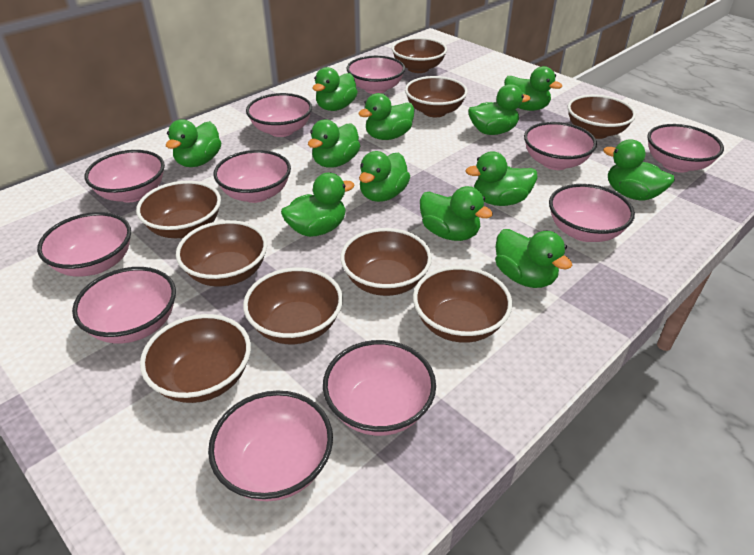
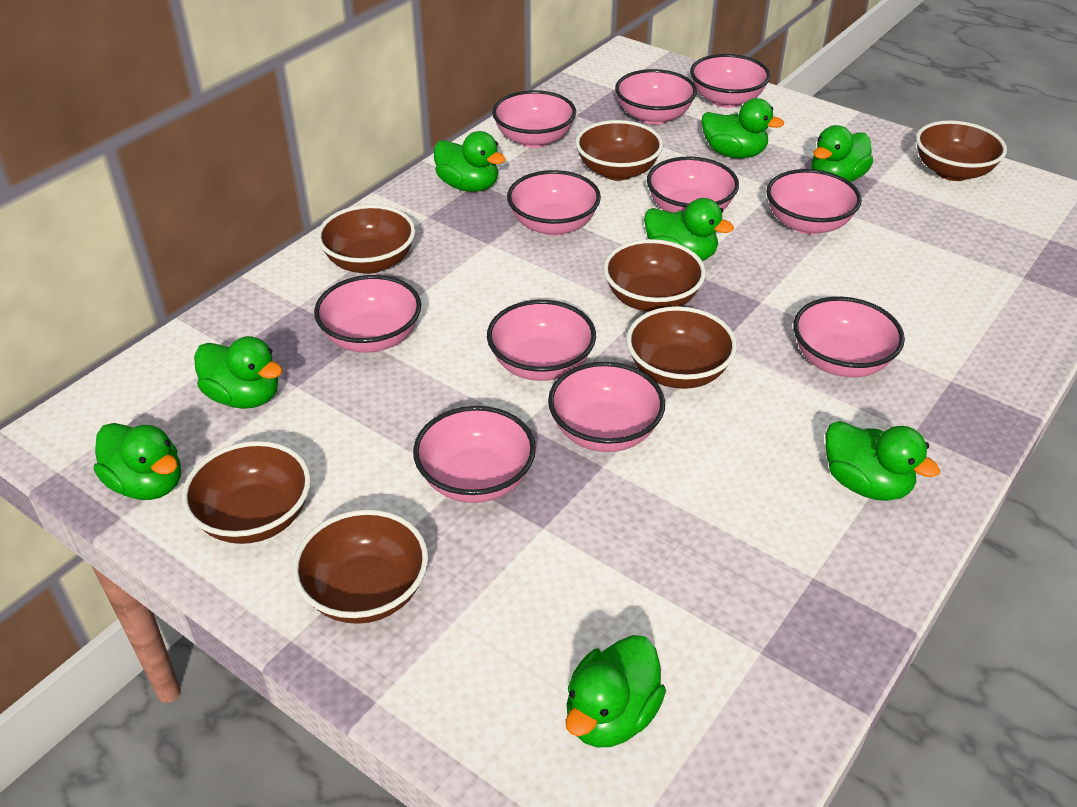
brown bowl: [136,181,221,238] [140,314,251,403] [176,220,267,286] [243,267,343,344] [340,228,432,296] [392,37,447,73] [405,76,468,117] [413,266,512,343] [568,95,636,139] = 9 -> [182,441,311,544] [292,509,428,624] [317,204,416,274] [575,120,663,181] [603,239,706,312] [626,306,737,389] [916,120,1007,181] = 7
green duck: [166,119,221,167] [281,173,355,237] [308,119,360,167] [313,67,358,111] [358,93,415,140] [359,151,410,202] [420,186,493,241] [465,151,537,206] [468,84,531,135] [495,229,572,288] [504,66,562,111] [603,139,675,201] = 12 -> [94,423,181,500] [194,336,283,409] [434,131,505,192] [566,635,666,747] [644,198,734,261] [702,98,784,158] [812,125,873,182] [825,421,940,501] = 8

